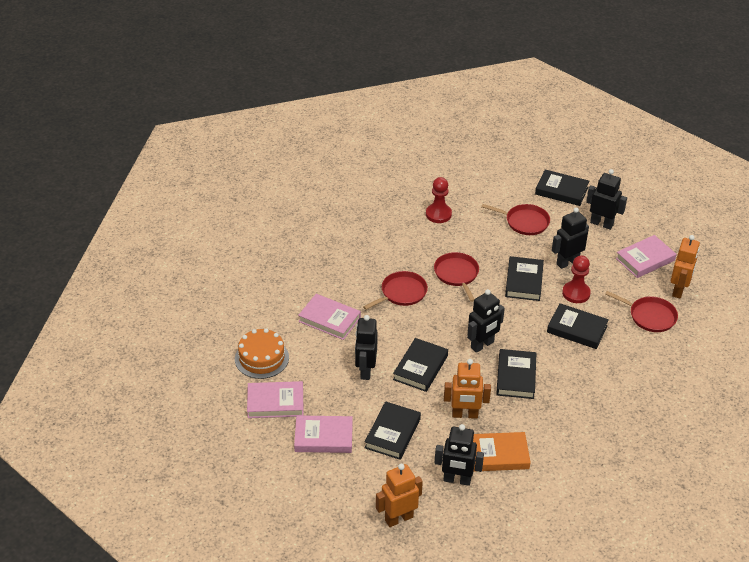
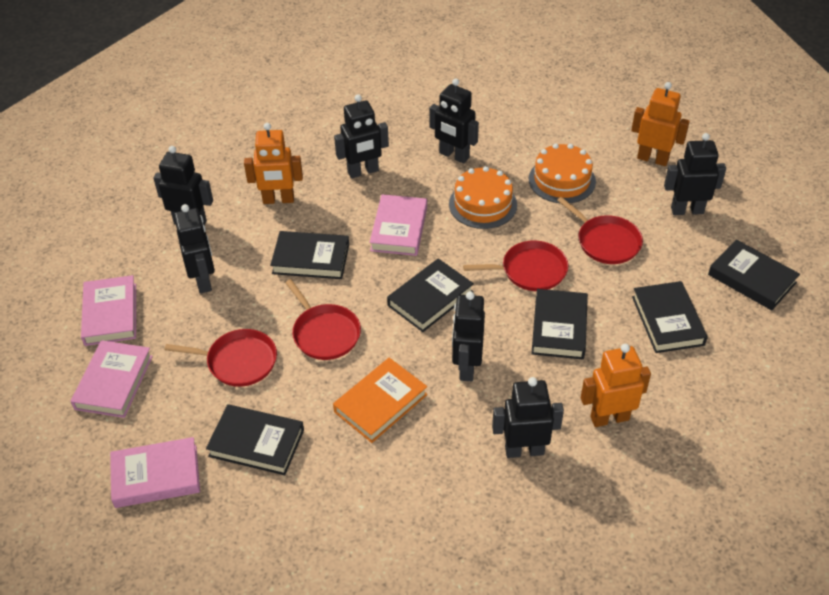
black robot: [355,315,378,380] [435,424,484,486] [467,289,505,353] [552,207,589,269] [586,169,627,230] = 5 -> [153,146,213,226] [174,204,215,293] [334,94,389,178] [429,78,479,163] [452,291,485,381] [492,377,564,458] [664,133,726,215] = 7
orange cake: [235,328,289,379] = 1 -> [449,166,517,229] [529,143,596,204] = 2
red pawn: [426,177,452,223] [562,255,591,303] = 2 -> none = 0

